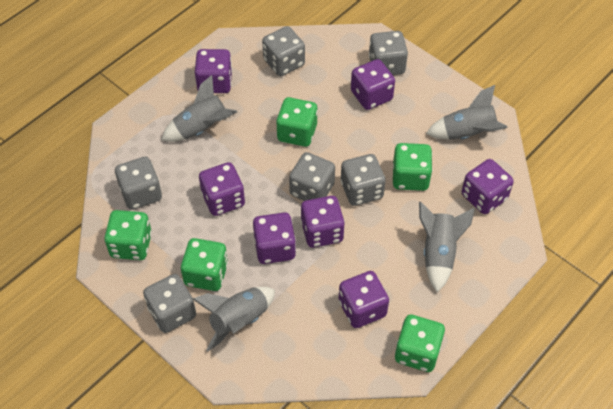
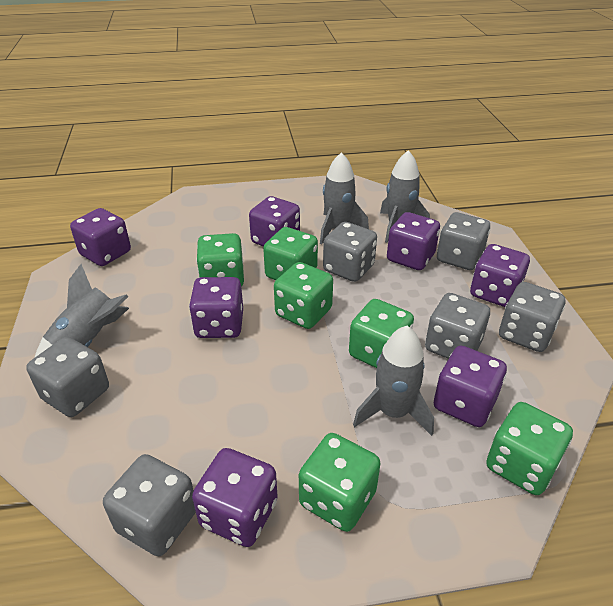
green dice: [104,210,152,260] [181,238,228,291] [276,97,318,147] [393,143,433,191] [395,315,445,372] = 5 -> [196,233,244,287] [263,227,318,280] [274,262,333,329] [299,433,381,532] [349,299,414,368] [486,402,573,495] = 6

